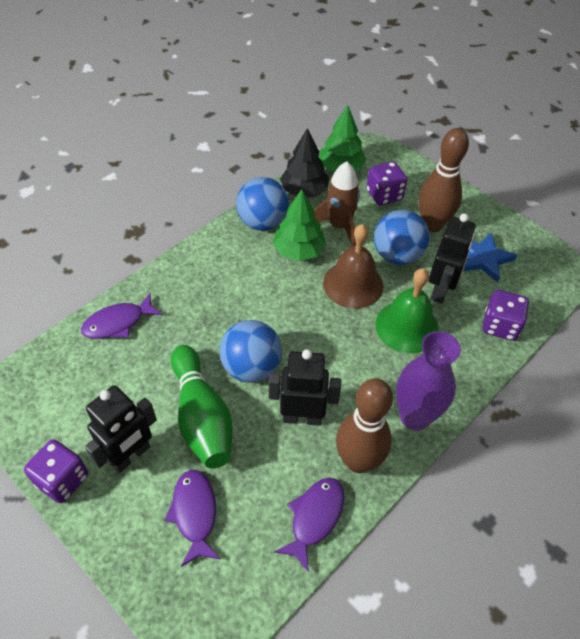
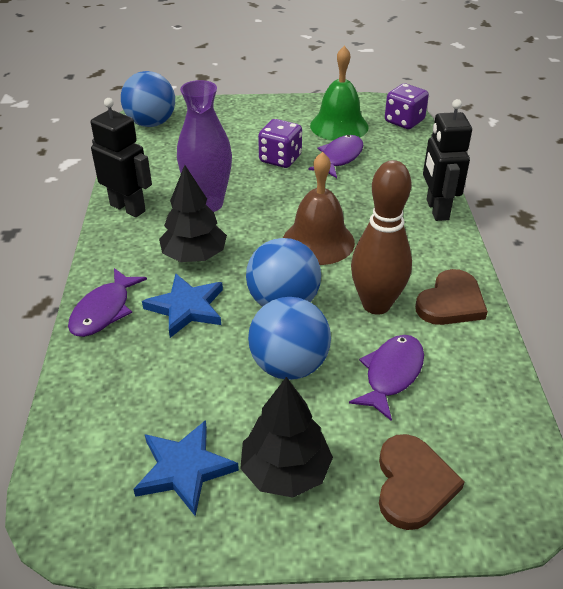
black robot: [85,385,157,473] [269,349,341,426] [429,213,476,303] = 3 -> [91,98,152,217] [423,99,472,221] = 2
black tree: [280,128,329,197] = 1 -> [159,165,227,262] [240,377,333,498] = 2
blue star: [463,232,517,282] = 1 -> [133,420,239,516] [142,274,223,338] = 2
brown bowling pin: [336,378,393,473] [419,128,469,232] = 2 -> [351,160,412,315] = 1
brown heart: none = 0 -> [379,434,465,530] [415,269,488,325] = 2
brown rocket: [314,161,360,246] = 1 -> none = 0
green bowling pin: [171,345,232,469] = 1 -> none = 0
green tree: [273,189,326,261] [319,105,367,172] = 2 -> none = 0
purple dice: [24,439,88,503] [366,161,407,206] [483,290,529,341] = 3 -> [258,119,302,168] [385,83,429,129] = 2

